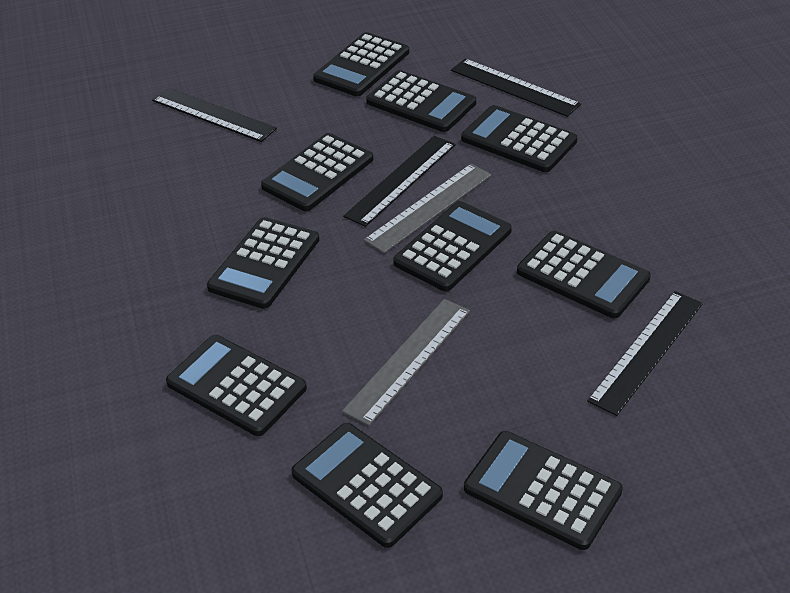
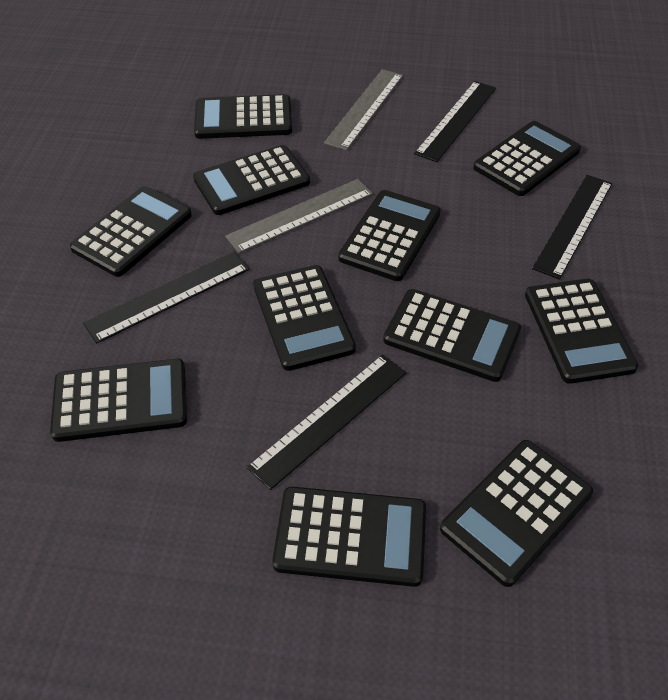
black calculator: [166,335,307,436] [207,217,320,309] [261,133,373,211] [291,423,443,548] [313,32,409,96] [366,70,476,132] [393,201,512,291] [461,105,577,172] [464,431,623,550] [517,231,651,318] = 10 -> [50,359,187,442] [70,186,192,277] [193,145,310,215] [194,94,292,139] [253,265,356,371] [272,487,426,587] [338,190,441,281] [383,289,521,382] [440,440,593,587] [473,121,581,196] [525,279,638,384] = 11

